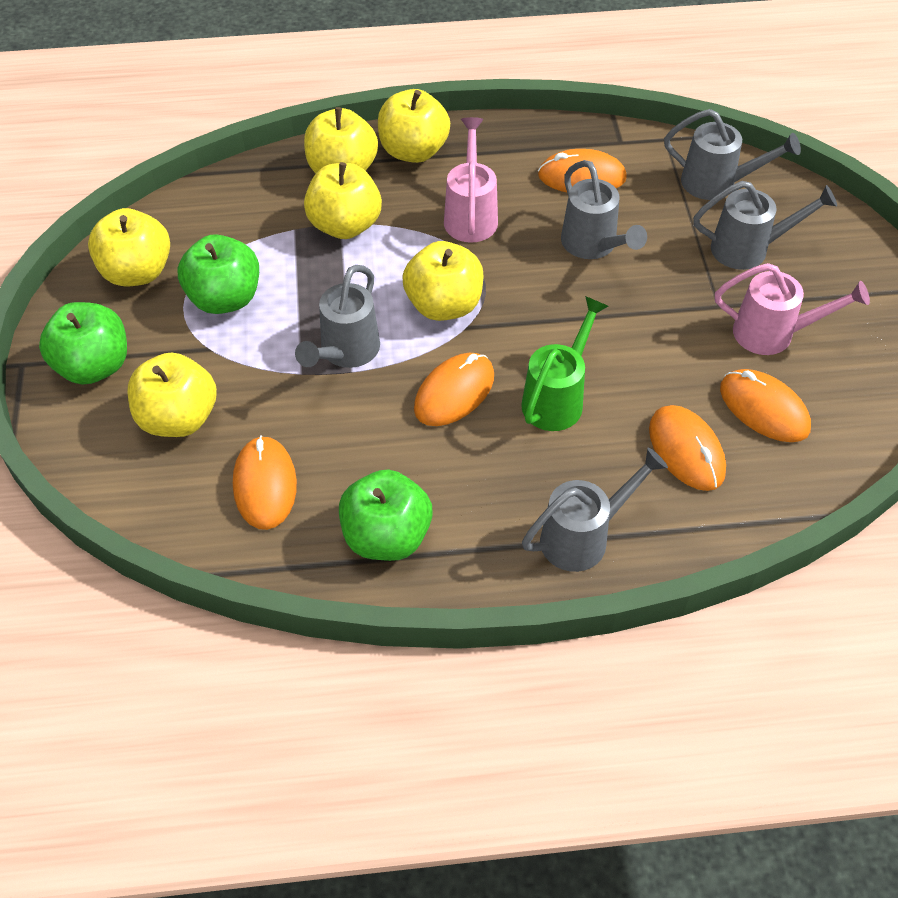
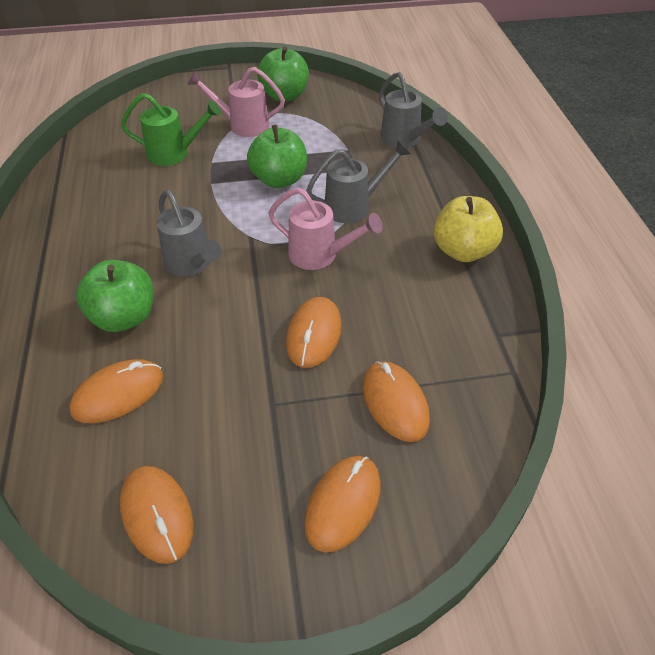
grey watering can: [295,265,380,368] [522,448,668,572] [561,160,647,259] [664,109,801,200] [693,181,837,270] = 5 -> [157,190,222,277] [306,141,410,223] [379,72,448,148] = 3
yellow apple: [88,208,170,286] [127,353,217,437] [304,107,378,173] [304,162,382,239] [378,89,450,163] [402,241,484,321] = 6 -> [434,196,503,262] = 1

